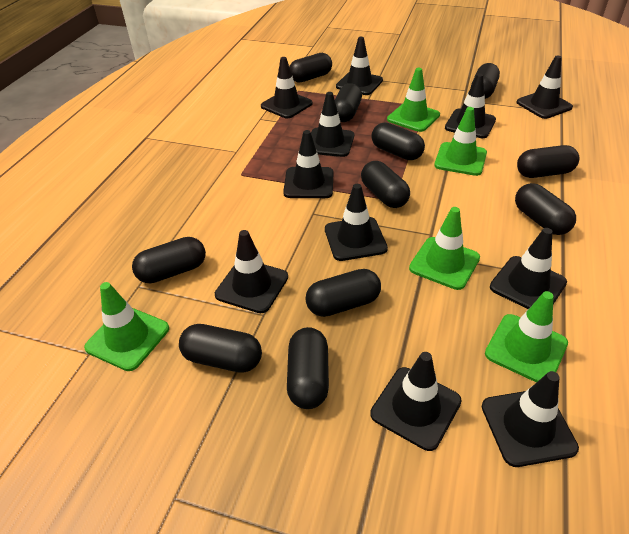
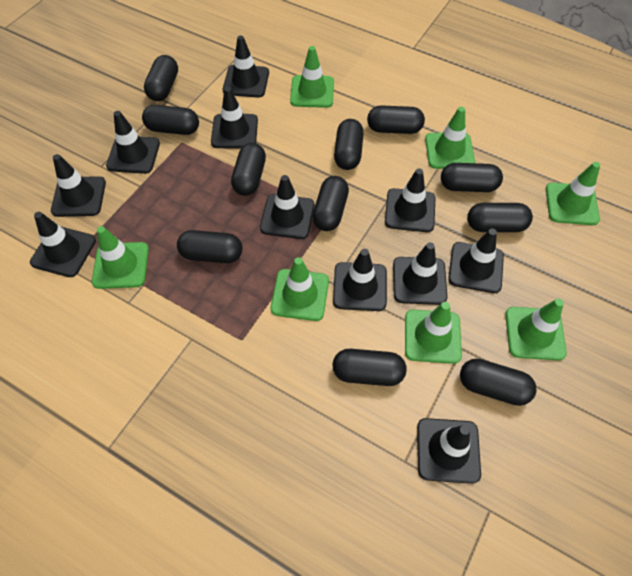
green traffic cone: [84,282,169,371] [387,68,440,132] [409,207,480,290] [434,107,487,176] [485,291,568,383] = 5 -> [92,226,149,289] [271,257,329,321] [290,46,334,108] [405,302,462,364] [425,107,475,169] [505,299,567,361] [546,162,600,225] = 7

